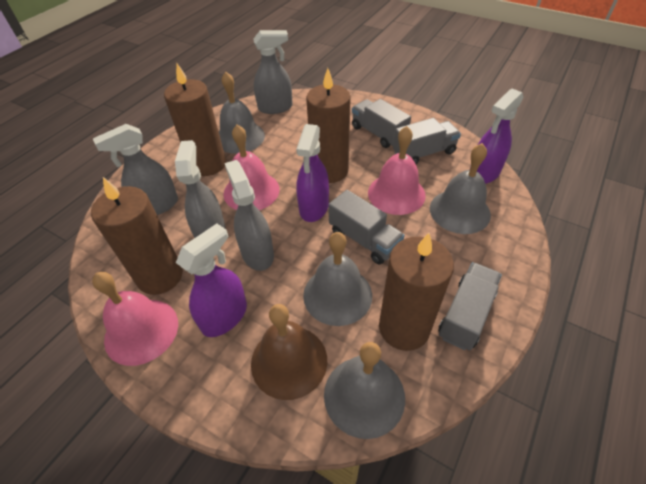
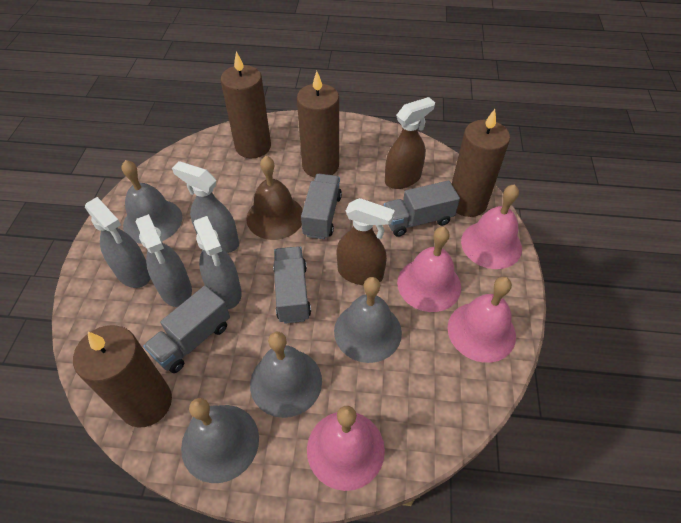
brown spray bottle: none = 0 -> [337,198,395,285] [385,97,435,189] = 2
pink bell: [92,272,178,366] [224,125,280,210] [368,126,426,215] = 3 -> [307,406,385,491] [397,227,461,312] [448,277,516,363] [461,184,522,269] = 4
purple spray bottle: [176,224,247,337] [296,124,329,222] [470,89,523,184] = 3 -> none = 0

